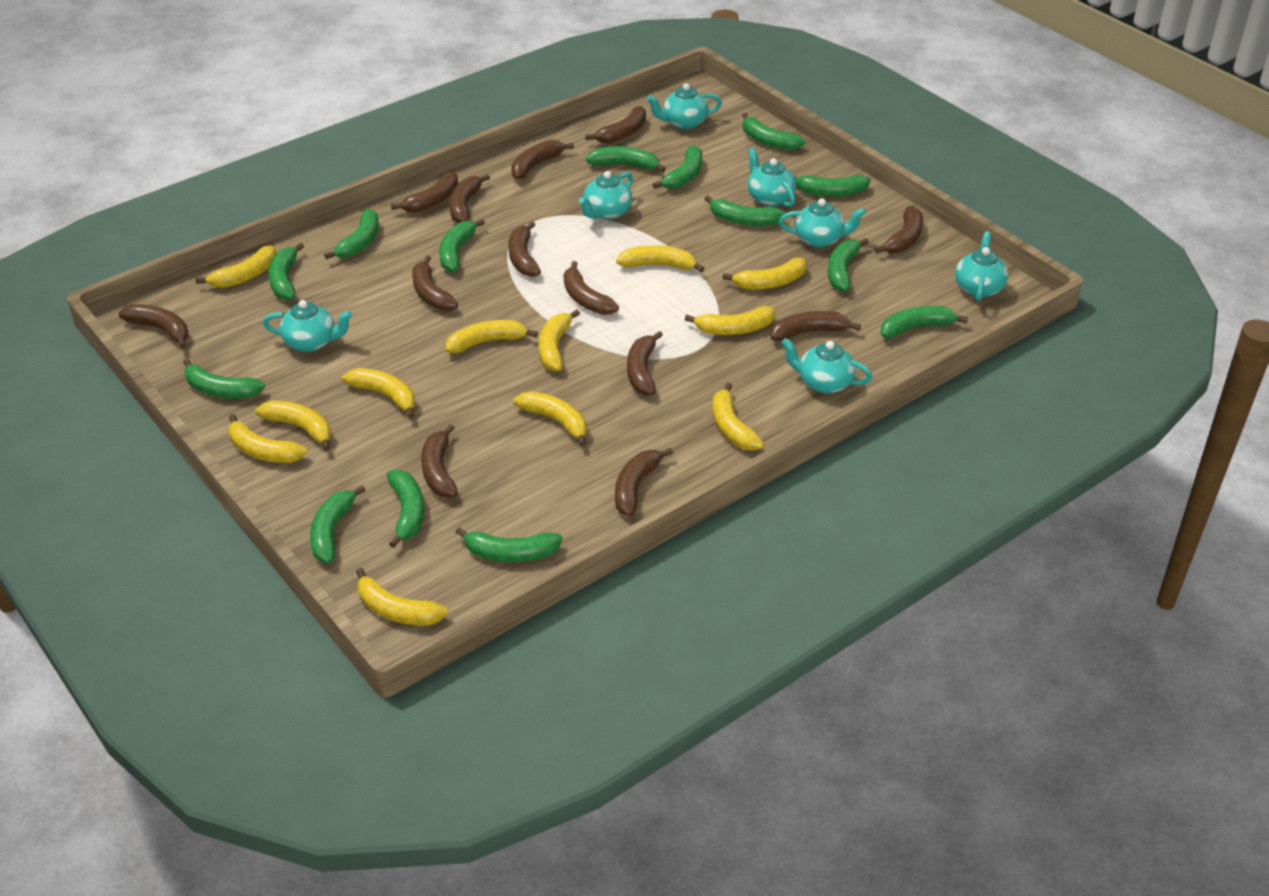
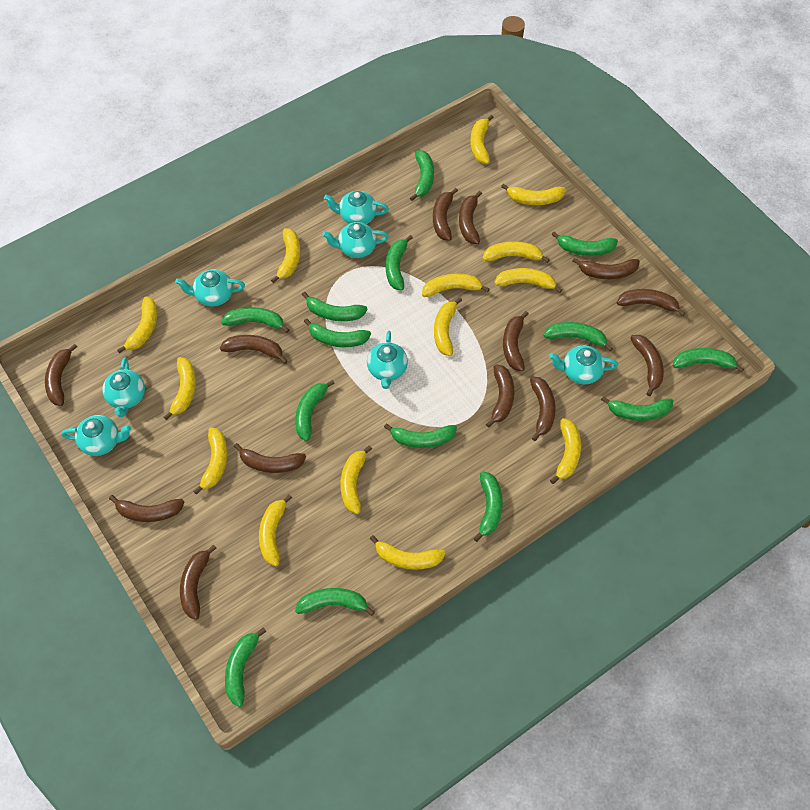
yellow banana: [196,245,277,288] [228,414,308,463] [255,400,331,451] [342,368,415,419] [356,568,448,625] [446,320,538,353] [513,391,587,447] [538,310,580,371] [616,245,705,272] [685,306,775,335] [712,383,764,451] [723,258,807,290] = 12 -> [117,296,157,353] [164,357,196,420] [193,427,227,495] [259,494,292,566] [271,228,300,283] [340,445,372,514] [370,535,445,570] [422,274,489,297] [434,297,462,356] [470,115,494,164] [483,241,550,263] [494,268,562,293] [501,184,566,205] [550,418,581,484] = 14

